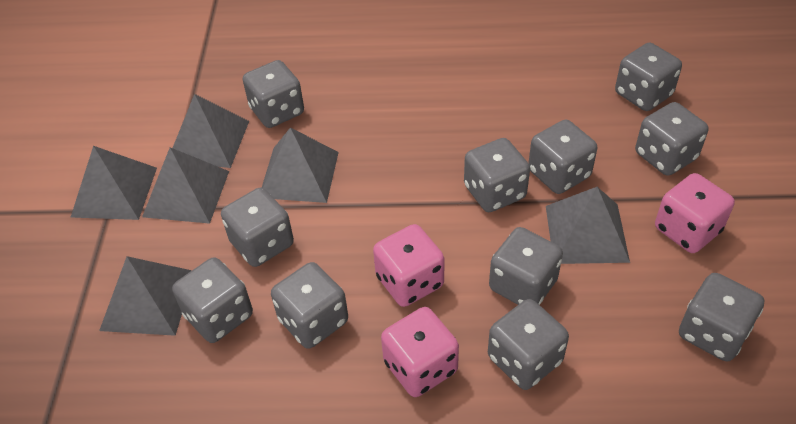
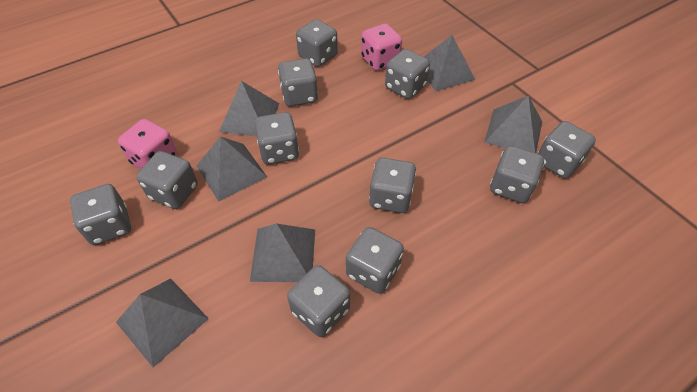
pink dice: [373,224,445,307] [381,307,459,397] [655,173,735,253] = 3 -> [118,119,178,169] [361,23,402,71] = 2

